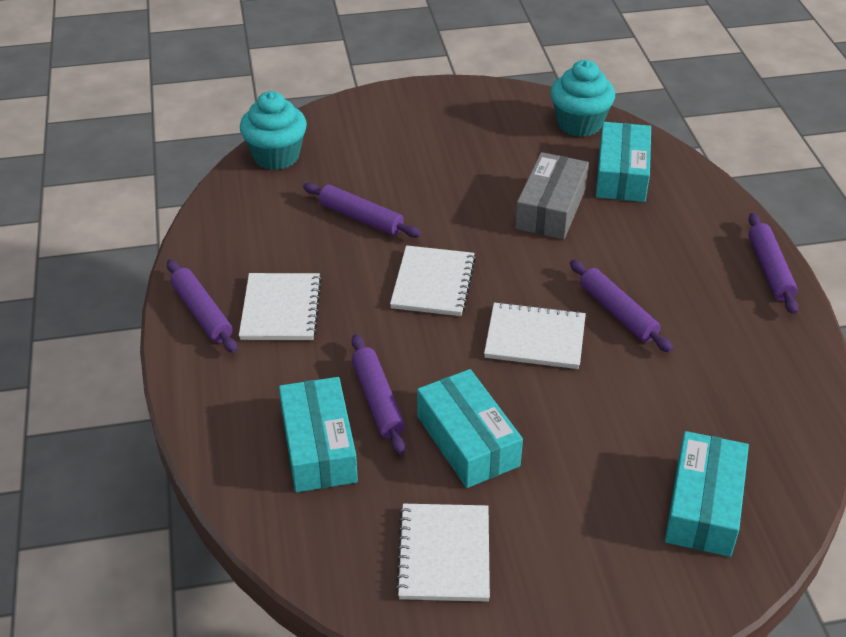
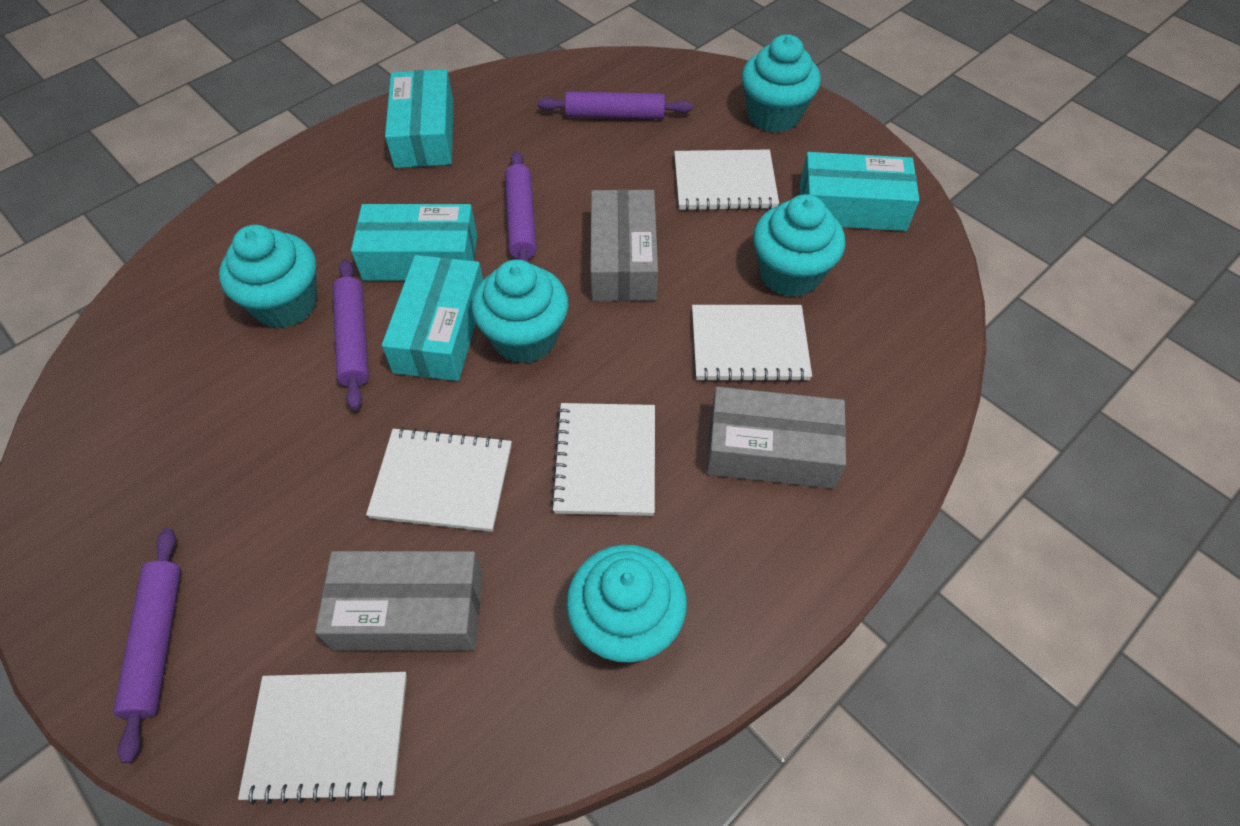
grey box: [515,152,589,239] = 1 -> [315,551,483,651] [590,189,658,301] [706,387,846,489] = 3
purple rolling pin: [167,259,237,353] [303,183,421,238] [351,334,406,455] [570,260,673,353] [748,213,798,314] = 5 -> [113,528,181,763] [332,259,369,410] [505,151,537,263] [538,92,693,119] = 4
turquoise cupcake: [240,91,307,170] [551,60,615,137] = 2 -> [219,225,317,328] [472,259,568,364] [566,545,687,663] [741,34,821,133] [753,194,845,297] = 5
white notebook: [239,273,322,340] [390,245,476,316] [395,504,490,602] [484,302,586,369] = 4 -> [238,672,407,805] [366,427,512,532] [550,403,655,516] [674,149,779,211] [692,305,812,382] = 5

